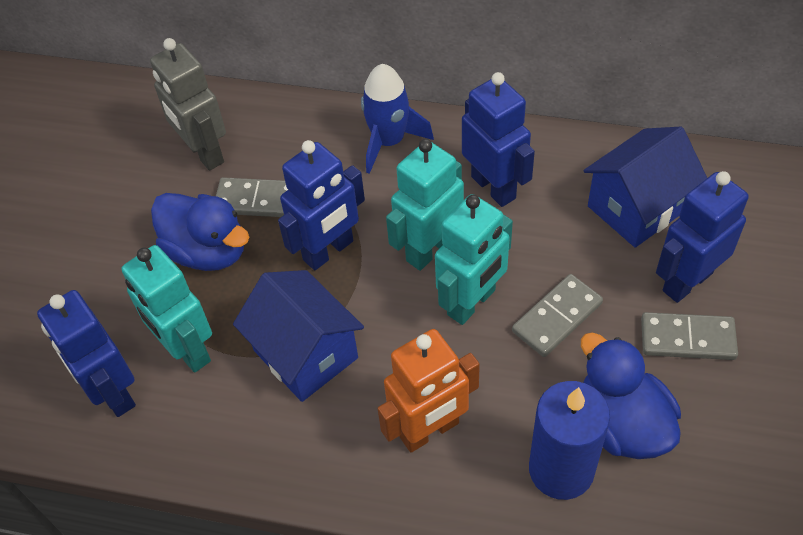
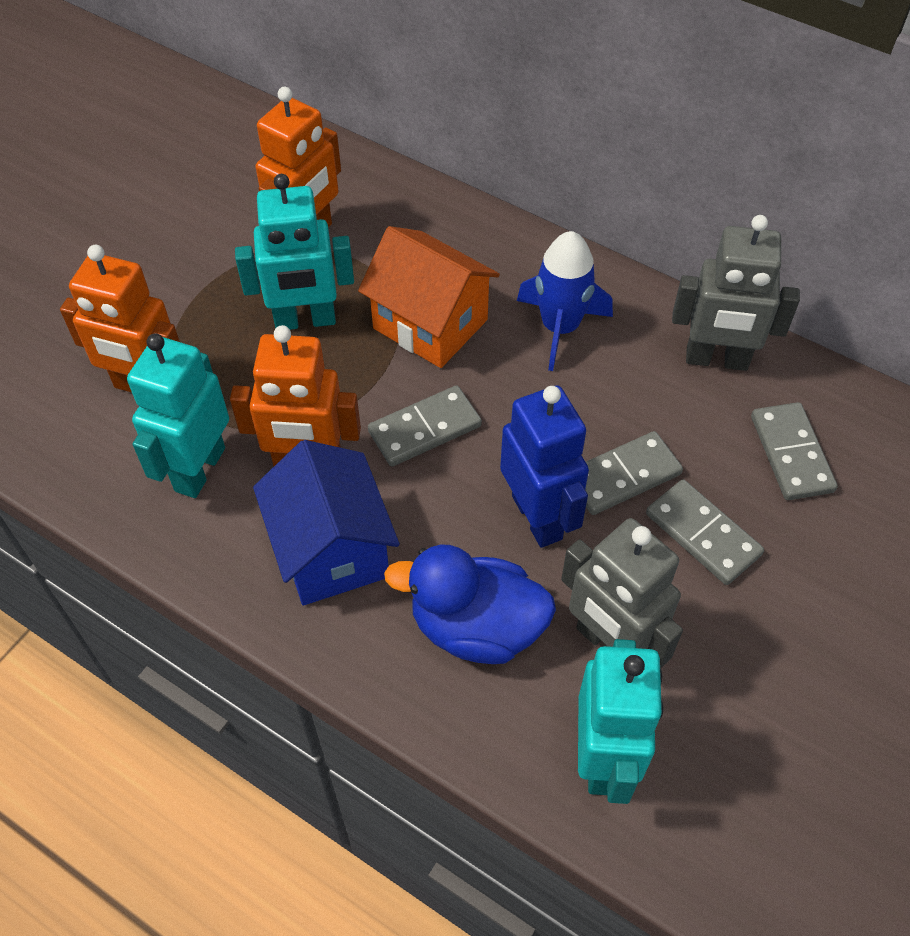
blue candle: [529,381,610,500] = 1 -> none = 0
blue duck: [151,193,250,271] [581,332,681,459] = 2 -> [384,545,556,664] = 1
blue house: [233,270,364,402] [583,127,707,248] = 2 -> [253,440,400,606] = 1
blue robot: [37,290,136,417] [278,140,365,270] [462,72,535,207] [656,171,749,303] = 4 -> [500,385,589,548] = 1
grey domino: [216,177,288,217] [512,274,603,357] [641,312,738,360] = 3 -> [368,385,482,467] [585,431,683,515] [646,479,764,585] [751,402,837,500] = 4
grey robot: [150,38,226,171] = 1 -> [561,518,683,668] [672,215,800,371] = 2
orange house: none = 0 -> [358,226,500,368] = 1
orange robot: [377,329,480,453] = 1 -> [60,245,180,392] [230,325,361,466] [256,87,341,228] = 3

